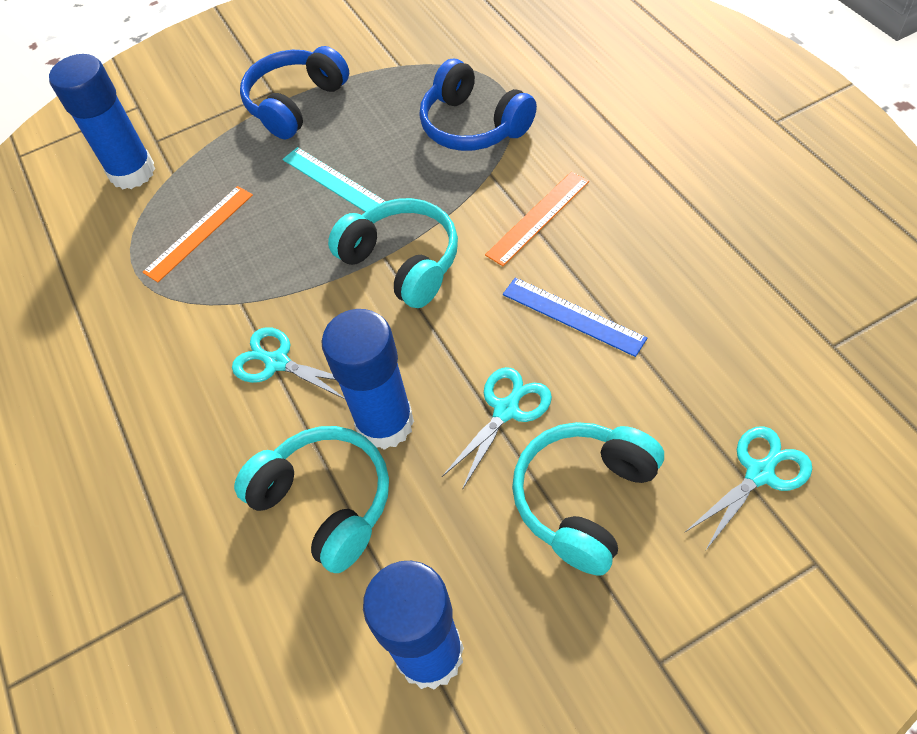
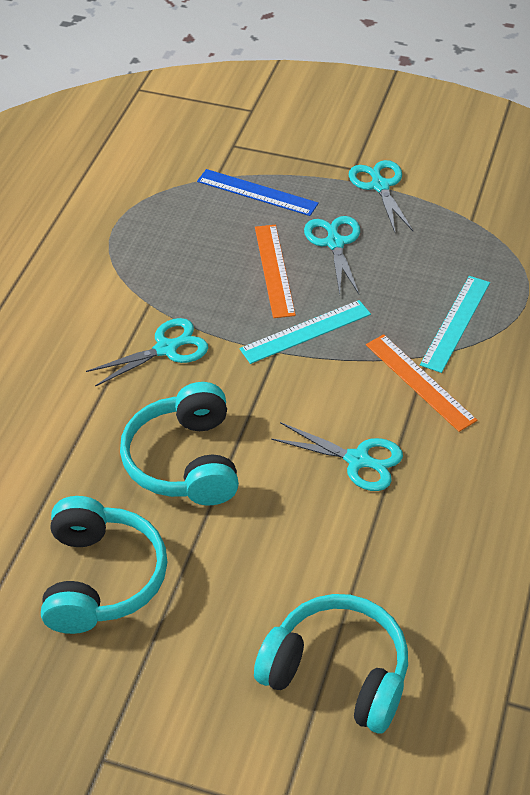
blue glue stick: [49,54,155,189] [321,309,414,450] [363,561,464,690] = 3 -> none = 0
blue headphones: [240,46,349,139] [420,59,537,151] = 2 -> none = 0
turquoise ruler: [282,147,385,212] = 1 -> [239,300,371,364] [420,276,490,373] = 2
turquoise scissors: [232,327,345,399] [442,367,552,490] [684,426,812,550] = 3 -> [86,318,208,387] [271,422,403,491] [304,216,360,294] [349,160,413,232] = 4

